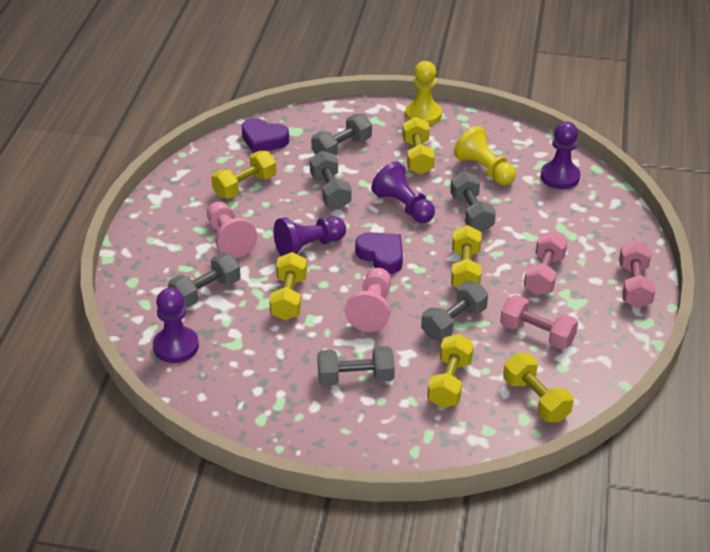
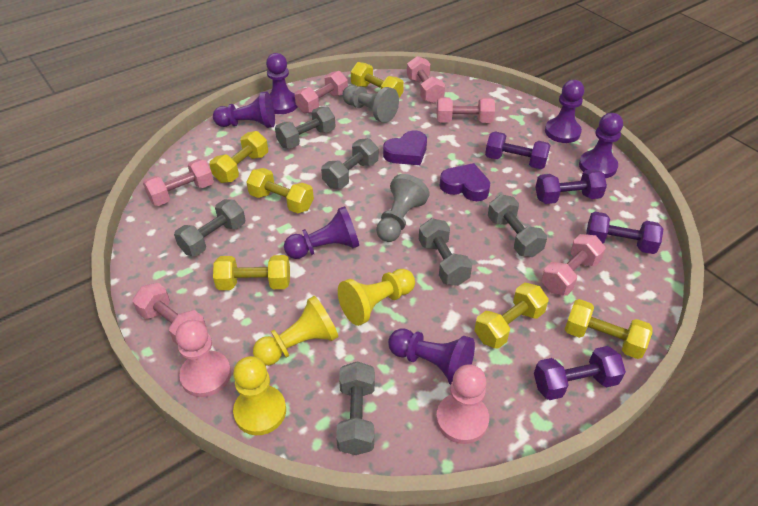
grey pawn: none = 0 -> [342,85,399,123] [376,174,429,242] = 2
pink dumbbell: [500,295,578,349] [524,231,568,295] [619,240,656,308] = 3 -> [132,283,206,345] [143,159,214,206] [295,71,348,113] [407,56,445,104] [437,97,495,123] [541,234,606,296] = 6
purple dumbbell: none = 0 -> [485,131,551,169] [534,346,626,400] [535,169,607,204] [586,212,663,254] = 4
purple pawn: [153,288,199,363] [274,217,346,256] [371,161,435,223] [541,122,581,189] = 4 -> [213,92,275,128] [266,53,298,114] [284,206,359,259] [388,329,475,385] [545,80,584,143] [579,113,623,178] = 6
yellow pawn: [405,61,442,125] [454,126,516,185] = 2 -> [233,356,286,435] [253,296,338,366] [338,269,415,326] = 3

